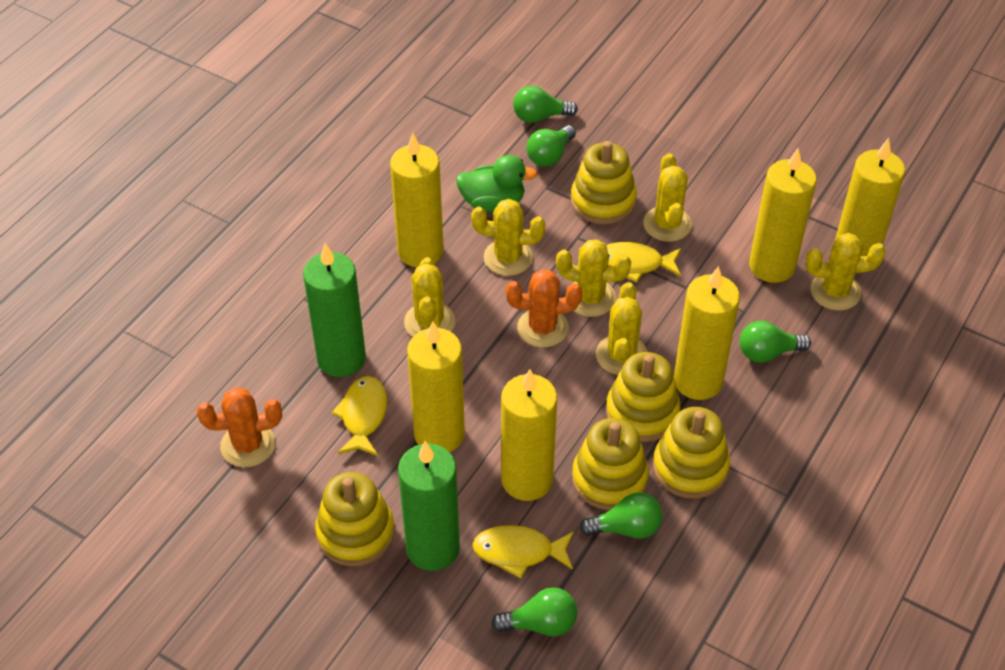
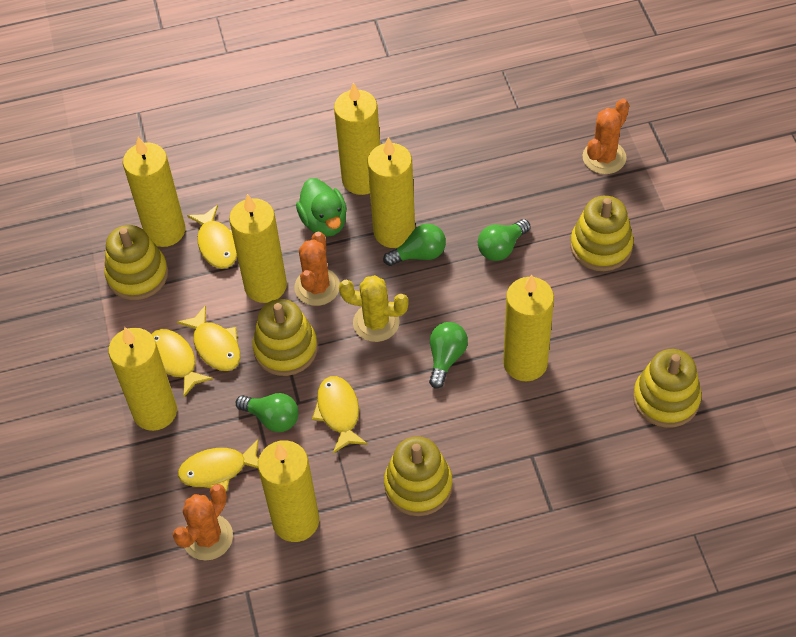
green candle: [303,243,366,377] [398,441,460,571] = 2 -> none = 0
green light bulb: [491,587,578,637] [513,86,578,123] [527,125,576,167] [580,492,663,539] [740,321,811,363] = 5 -> [236,393,299,432] [383,224,446,266] [429,322,468,388] [478,219,531,261] = 4
orange cactus: [197,387,282,467] [506,269,582,347] = 2 -> [173,484,233,561] [294,232,340,306] [582,99,629,174] = 3
yellow cactus: [404,257,455,337] [471,199,545,276] [556,239,631,317] [596,282,648,375] [643,153,692,242] [806,233,886,311] = 6 -> [339,275,409,342] = 1
yellow candle: [390,133,444,267] [407,321,465,452] [501,369,557,501] [674,266,740,400] [749,148,817,283] [834,138,905,273] = 6 -> [108,327,177,431] [123,137,185,247] [229,194,287,303] [258,440,319,542] [334,82,380,195] [367,137,415,248] [503,275,554,382] = 7
yellow fish: [332,376,387,456] [472,525,574,578] [606,242,681,283] = 3 -> [152,329,213,397] [177,305,240,371] [178,439,259,492] [187,205,237,269] [312,376,368,453] = 5

